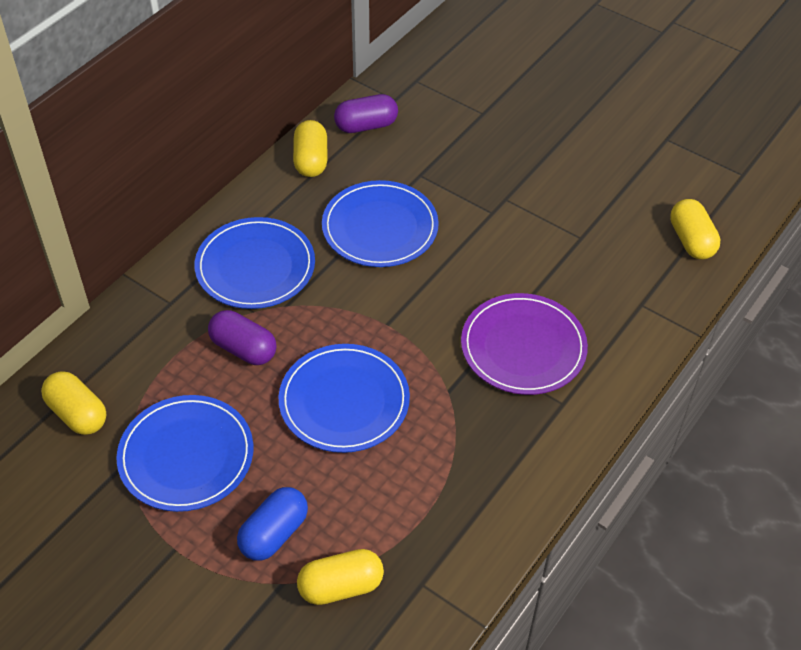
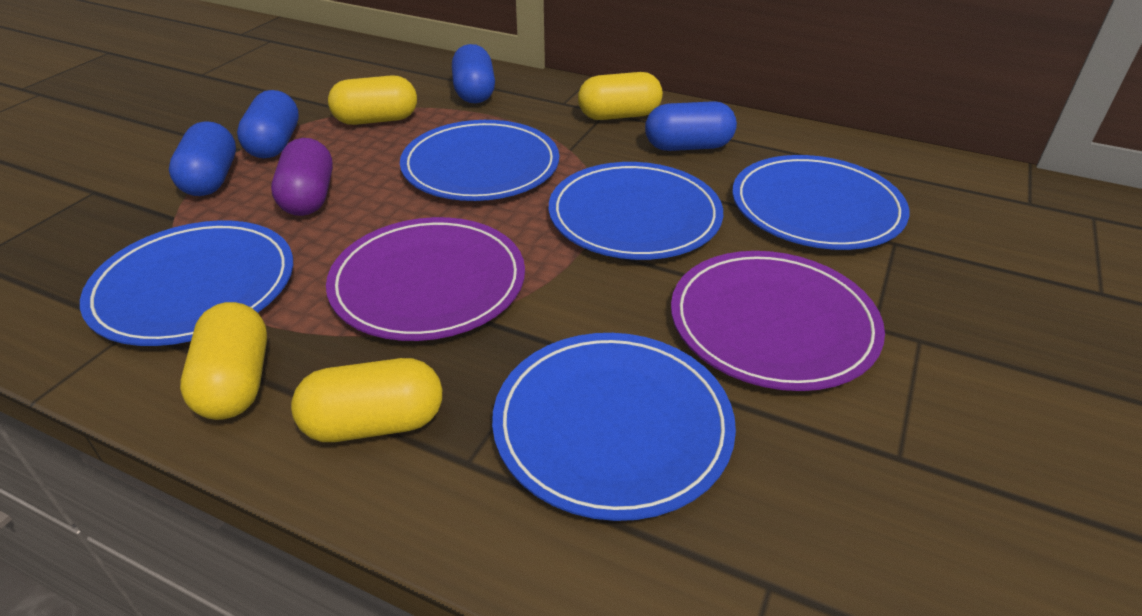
blue capsule: [237,487,308,561] = 1 -> [169,121,236,196] [237,90,299,158] [452,44,495,103] [645,101,737,151] = 4
blue plate: [116,395,253,512] [195,217,315,309] [279,344,410,453] [322,180,439,267] = 4 -> [80,220,293,346] [400,120,559,201] [492,333,736,521] [549,162,723,260] [732,155,909,250] = 5
purple capsule: [208,310,277,365] [334,94,398,133] = 2 -> [271,138,333,216] = 1
purple plate: [461,293,588,395] = 1 -> [326,217,525,341] [671,251,885,391] = 2

